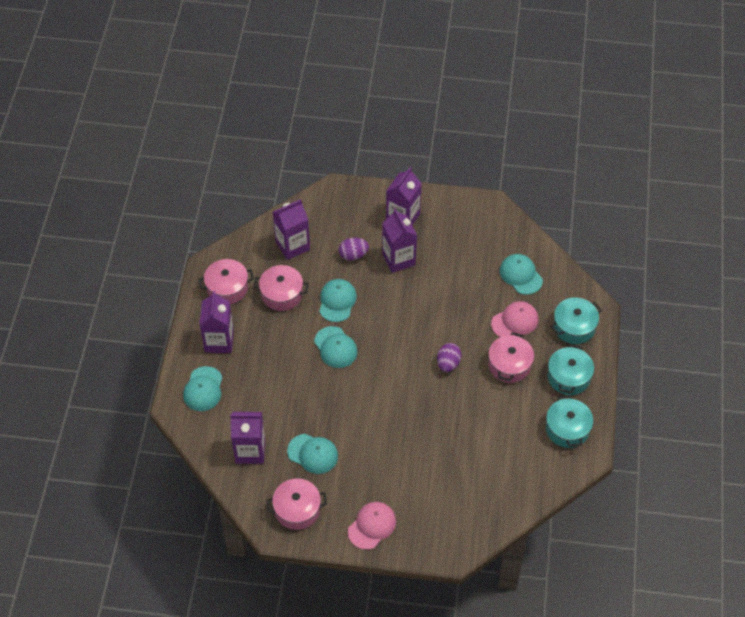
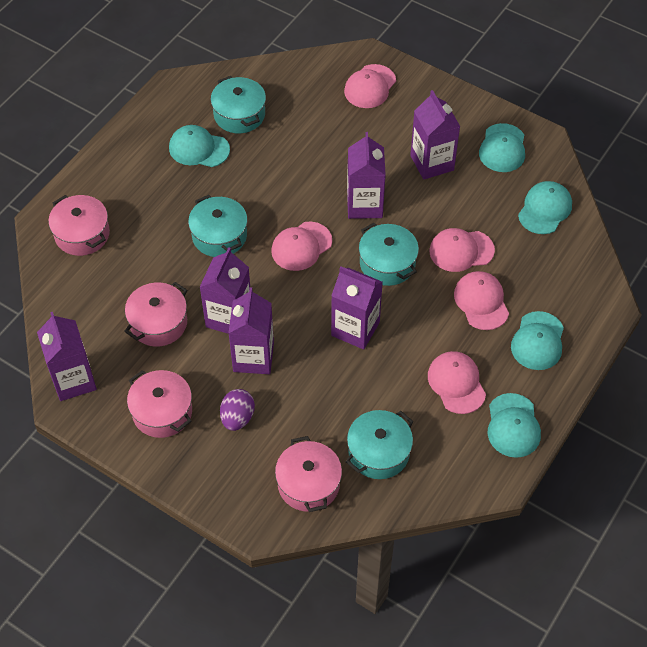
pink cap: [348,502,396,550] [491,301,539,337] = 2 -> [271,221,332,271] [344,64,396,108] [428,351,486,414] [429,228,495,272] [454,271,509,330] = 5
purple carton: [199,291,234,353] [230,412,265,464] [273,199,310,260] [382,208,417,273] [386,167,422,225] = 5 -> [37,312,97,401] [200,247,250,334] [228,287,274,374] [331,266,383,349] [347,132,386,219] [410,90,460,180] = 6
purple egg: [339,238,369,261] [437,343,461,372] = 2 -> [220,389,255,431] = 1
turquoise pot: [546,395,593,448] [548,344,594,395] [550,298,602,344] = 3 -> [188,195,248,257] [211,76,266,133] [346,410,414,479] [359,223,419,286] = 4

